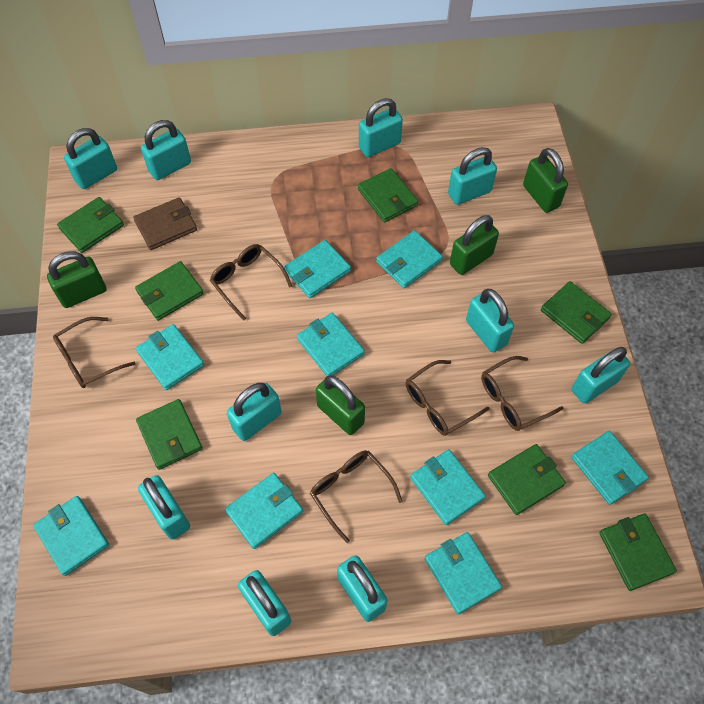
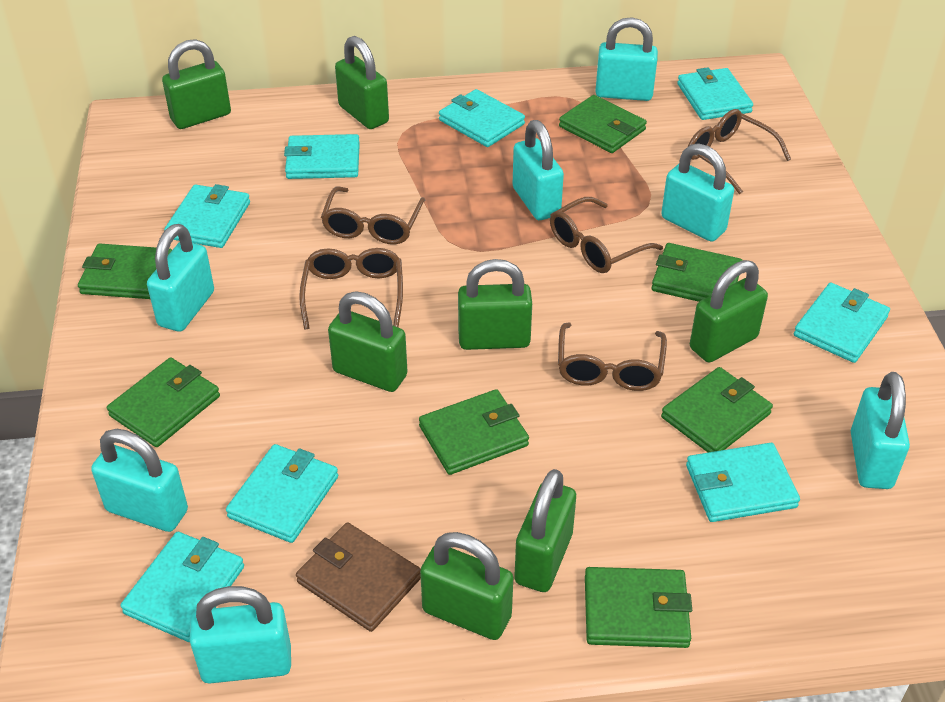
green padlock: [47,251,106,308] [316,375,365,435] [450,215,499,275] [523,148,568,213] = 4 -> [162,39,231,129] [328,292,408,392] [335,36,389,129] [420,532,513,640] [458,259,532,350] [514,469,576,592] [690,260,768,363] = 7
turquoise padlock: [64,128,117,189] [138,475,190,540] [141,120,191,180] [227,383,282,441] [238,570,291,636] [337,555,387,622] [359,98,403,157] [448,147,497,205] [466,289,514,353] [572,347,630,404] = 10 -> [91,429,188,532] [147,224,214,332] [190,586,291,684] [513,120,564,220] [595,17,658,101] [661,143,734,242] [851,372,910,489] = 7
turquoise wallet: [33,496,109,576] [136,324,204,390] [225,473,303,549] [284,240,351,298] [297,313,365,376] [376,230,443,288] [410,449,486,525] [425,532,502,614] [571,431,649,505] = 9 -> [121,532,244,642] [164,184,250,248] [226,444,338,543] [284,134,360,179] [439,89,525,147] [677,67,753,120] [686,443,800,522] [794,283,890,363] = 8

